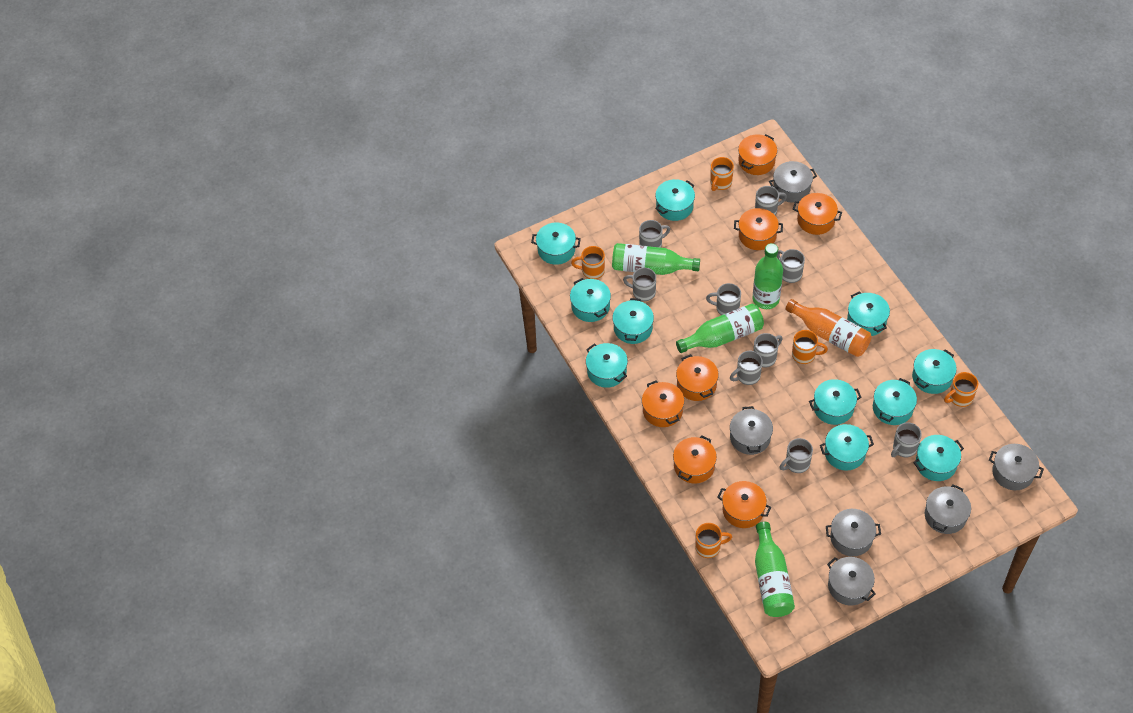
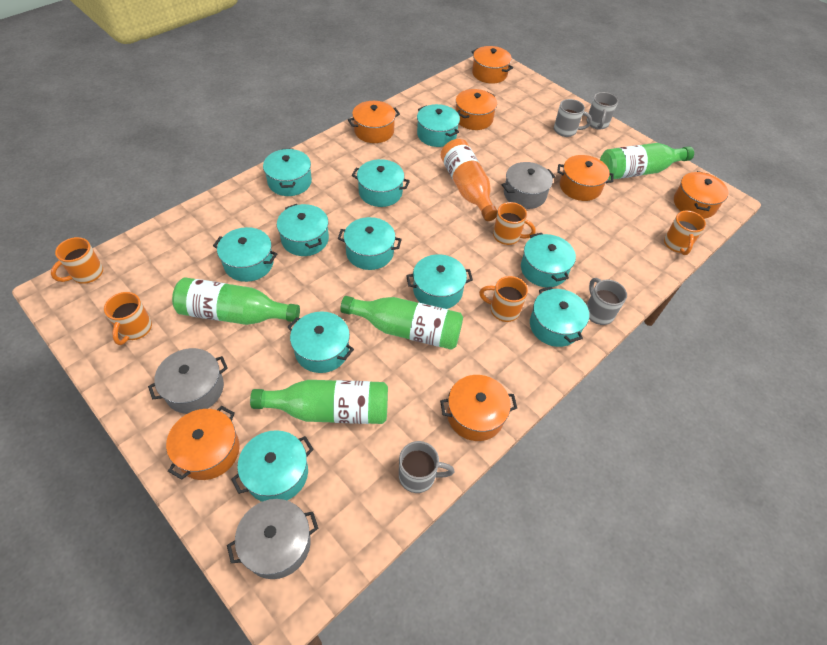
grey mug: [623,268,656,301] [639,220,670,248] [706,283,741,315] [730,351,763,385] [754,333,783,368] [755,186,787,215] [777,249,805,283] [780,438,813,473] [891,422,922,457] = 9 -> [399,441,454,493] [554,99,592,137] [586,92,618,130] [587,278,627,325] = 4
grey pot: [730,406,773,455] [769,161,817,203] [826,509,881,556] [827,557,876,606] [925,484,971,534] [989,444,1044,490] = 6 -> [148,348,228,414] [227,499,318,579] [502,162,555,209] = 3

